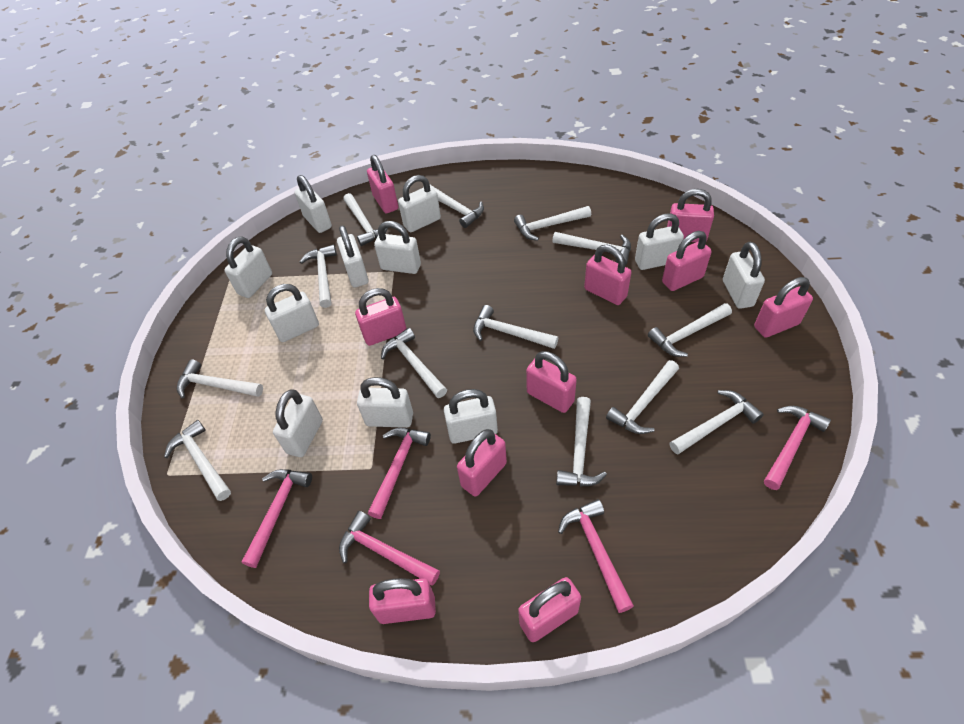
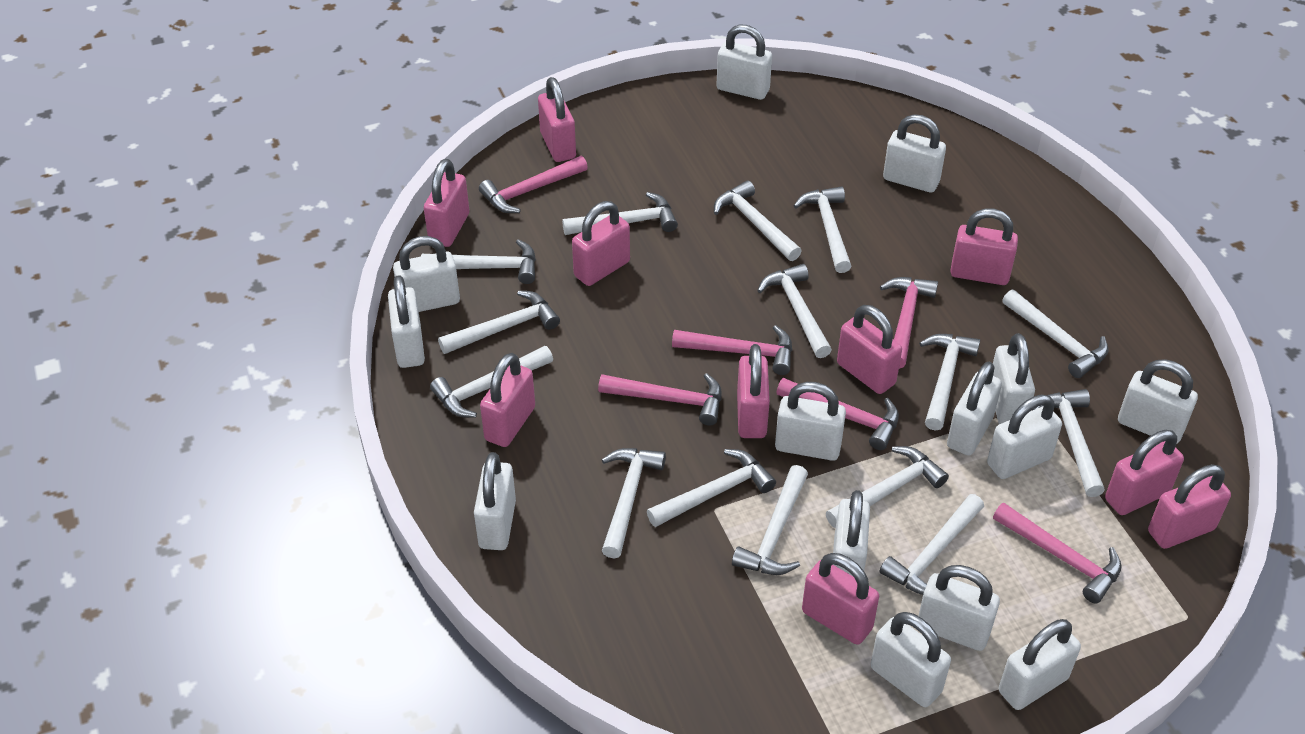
pink hammer: [242,469,312,568] [339,511,440,586] [368,428,431,519] [558,499,634,613] [764,406,831,490] = 5 -> [479,156,588,213] [598,373,721,426] [672,325,792,375] [776,378,899,450] [880,277,938,369] [993,503,1122,604] = 6
white hammer: [164,420,231,501] [177,359,263,398] [300,245,337,308] [343,193,388,246] [381,328,447,398] [423,185,484,228] [473,305,558,349] [514,206,591,241] [552,232,631,265] [556,397,607,487] [606,360,679,434] [648,303,732,357] [669,390,764,455] = 13 -> [421,239,536,284] [430,346,553,418] [438,290,560,354] [562,192,678,235] [602,448,666,559] [647,449,776,527] [714,180,802,261] [732,465,808,575] [757,264,832,358] [794,186,852,273] [826,446,949,528] [880,494,984,595] [919,334,980,431] [1002,290,1108,378] [1032,389,1105,497] = 15
white padlock: [224,236,272,298] [265,284,319,342] [273,389,323,457] [294,175,332,233] [337,225,368,287] [357,377,413,428] [374,221,421,274] [398,175,441,232] [444,389,498,444] [635,213,684,270] [723,242,765,309] = 11 -> [388,275,425,368] [393,236,460,312] [474,452,516,550] [716,24,772,100] [775,382,846,461] [833,490,870,576] [871,612,951,707] [883,114,946,193] [918,565,1000,651] [947,362,1002,456] [987,394,1062,479] [993,333,1035,424] [999,619,1081,710] [1118,359,1198,444] = 14

